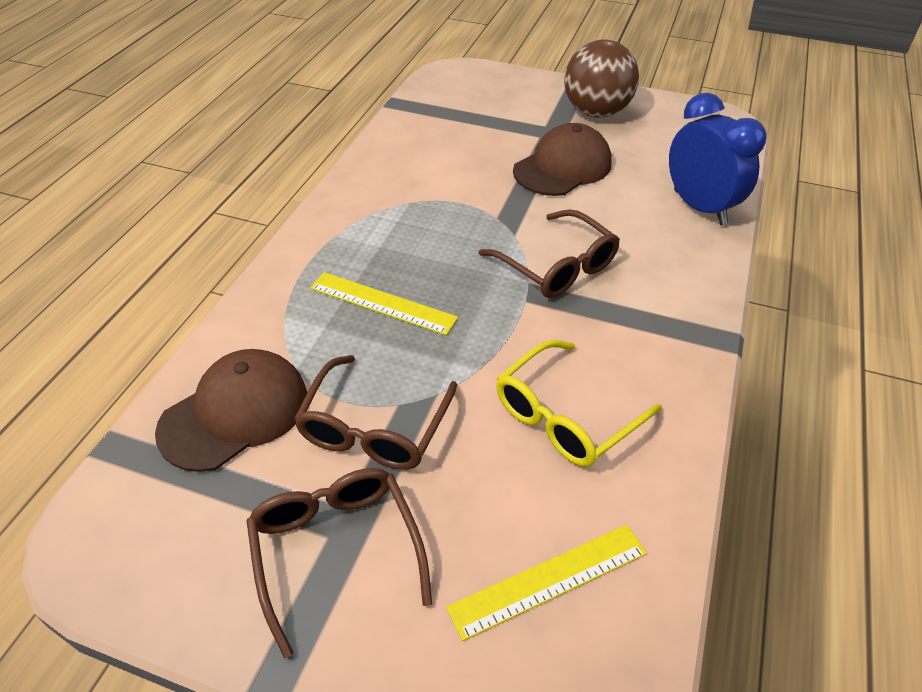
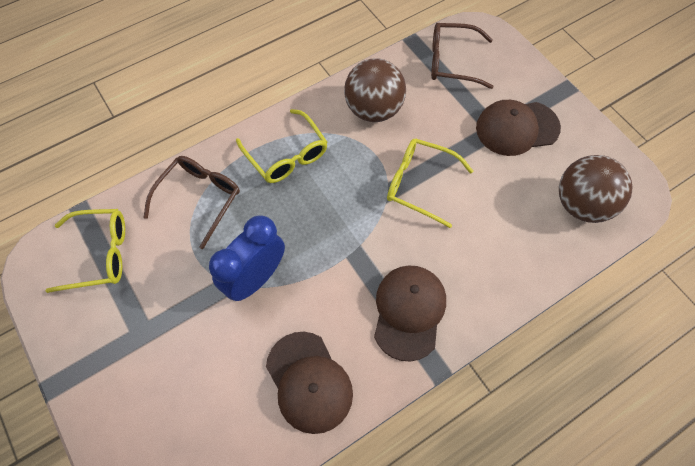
brown ball: [564,39,639,118] = 1 -> [344,58,406,122] [559,155,632,223] = 2
brown cap: [155,349,307,472] [513,123,612,196] = 2 -> [266,332,353,434] [374,265,446,362] [476,100,561,156] = 3
brown glasses: [246,468,432,658] [294,355,457,470] [479,209,620,298] = 3 -> [143,156,240,249] [431,23,493,89] = 2
yellow glasses: [496,340,662,467] = 1 -> [46,209,125,293] [236,109,327,183] [387,138,473,228] = 3
yellow ruler: [310,272,458,335] [446,525,647,641] = 2 -> none = 0

